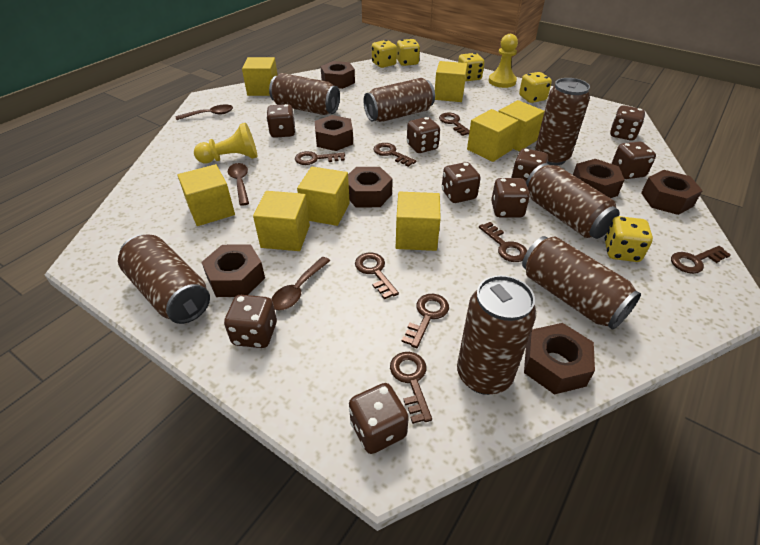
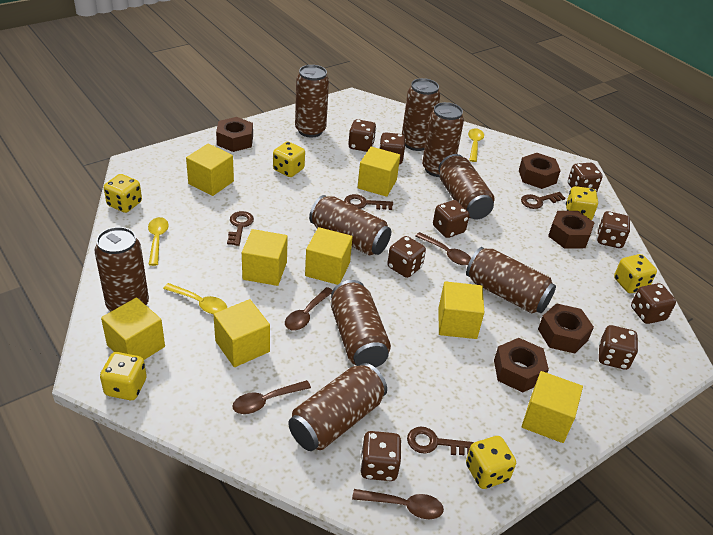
brown can: [118,234,210,324] [269,73,340,115] [363,78,435,122] [457,275,536,395] [522,236,641,330] [526,163,620,239] [535,78,590,166] = 7 -> [94,227,149,311] [288,363,387,451] [295,65,329,137] [309,195,391,255] [331,280,391,368] [402,78,440,151] [422,102,464,177] [438,154,494,219] [466,247,556,313] = 9
brown key: [295,151,345,165] [355,253,399,299] [373,143,416,167] [390,352,432,424] [402,294,449,348] [439,113,470,136] [479,222,527,262] [671,246,731,274] = 8 -> [227,211,254,246] [344,194,393,210] [407,427,474,456] [521,192,566,209] = 4
brown nut: [201,244,265,297] [315,115,353,151] [320,61,355,89] [348,167,393,207] [524,323,595,395] [573,159,625,198] [641,170,703,215] = 7 -> [216,117,253,152] [494,338,549,392] [519,153,561,189] [538,303,594,353] [548,211,595,249] = 5
brown spoon: [176,105,233,120] [228,163,249,206] [271,257,330,311] = 3 -> [232,380,311,414] [285,287,333,330] [352,489,444,519] [415,232,471,265] = 4
yellow dice: [372,40,397,68] [397,39,420,66] [458,53,484,81] [519,72,552,103] [605,216,653,262] = 5 -> [100,352,147,400] [104,174,142,213] [273,142,305,177] [466,436,516,489] [566,186,598,220] [614,254,657,293] = 6
yellow pawn: [194,123,257,163] [489,34,518,88] = 2 -> none = 0
yellow spoon: none = 0 -> [148,217,169,266] [163,283,227,314] [468,128,484,162] = 3

